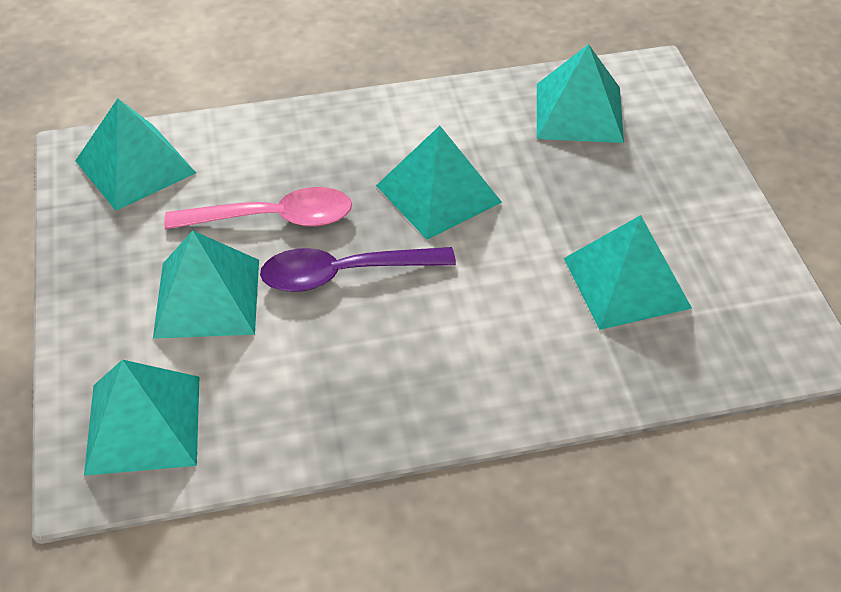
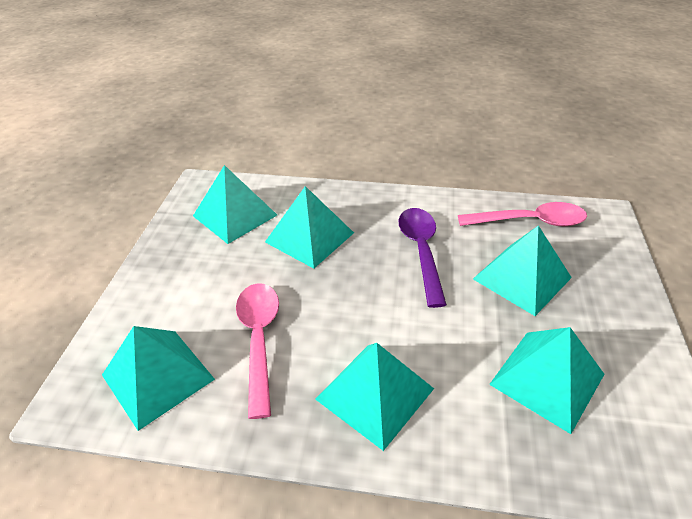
pink spoon: [164,187,352,229] = 1 -> [236,283,279,419] [458,202,587,227] = 2

